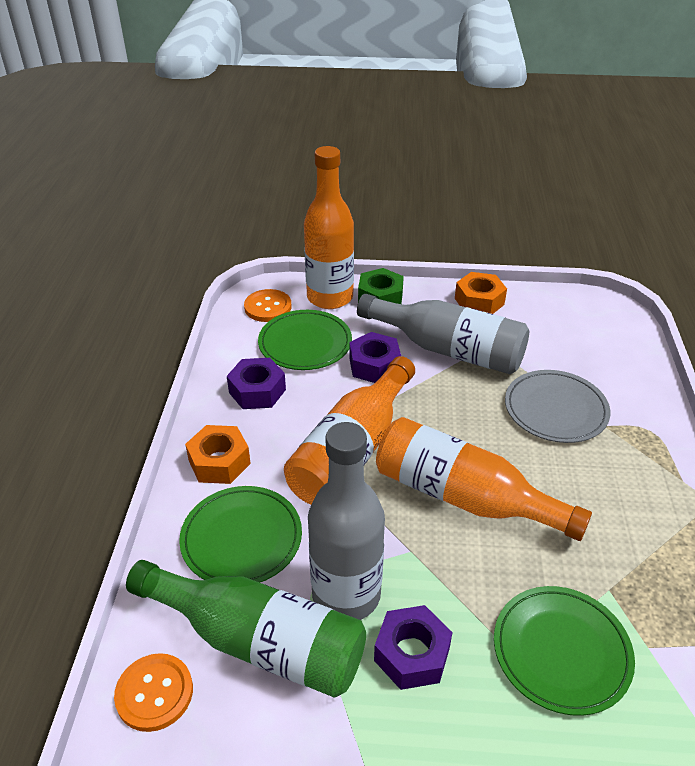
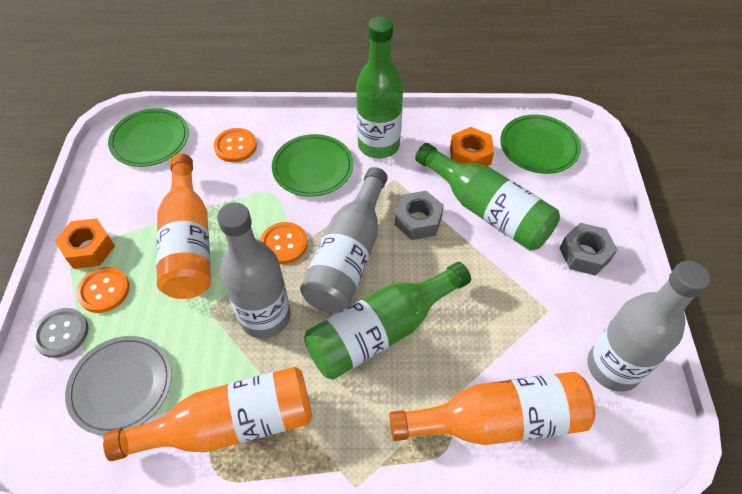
green bottle: [126,560,366,698] = 1 -> [304,262,471,380] [356,17,403,159] [415,143,560,251] = 3
green nut: [358,268,404,304] = 1 -> none = 0
grey bottle: [308,422,385,620] [357,294,529,374] = 2 -> [217,202,291,339] [300,167,388,313] [587,261,711,392] = 3
grey button: none = 0 -> [32,308,89,358] = 1
grey nut: none = 0 -> [395,191,444,240] [560,223,618,276] = 2
orange button: [114,653,193,732] [244,289,292,322] = 2 -> [76,267,130,313] [214,128,257,162] [260,222,308,264] = 3
purple nut: [227,358,286,409] [349,332,401,383] [374,605,453,690] = 3 -> none = 0

